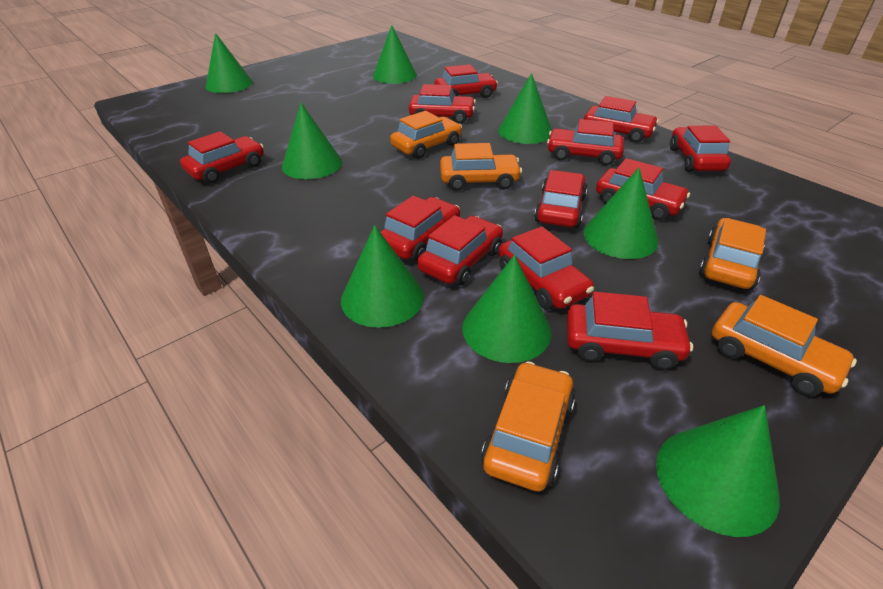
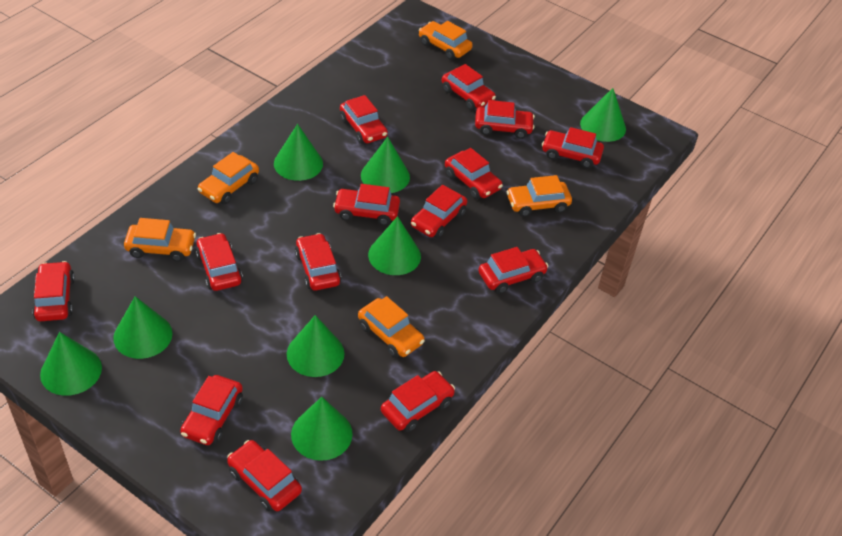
red car: [180,131,264,184] [380,196,460,261] [409,84,476,124] [417,215,503,286] [435,64,498,98] [499,226,594,310] [534,170,587,228] [547,119,624,166] [567,291,693,370] [584,96,659,143] [596,158,690,220] [670,126,731,172] = 12 -> [32,261,75,321] [180,375,243,445] [196,233,243,291] [227,440,302,512] [295,233,341,291] [333,184,400,225] [340,95,388,144] [381,371,455,432] [411,185,467,238] [442,64,496,110] [445,148,503,199] [475,100,535,139] [479,247,549,294] [542,127,604,168] = 14

